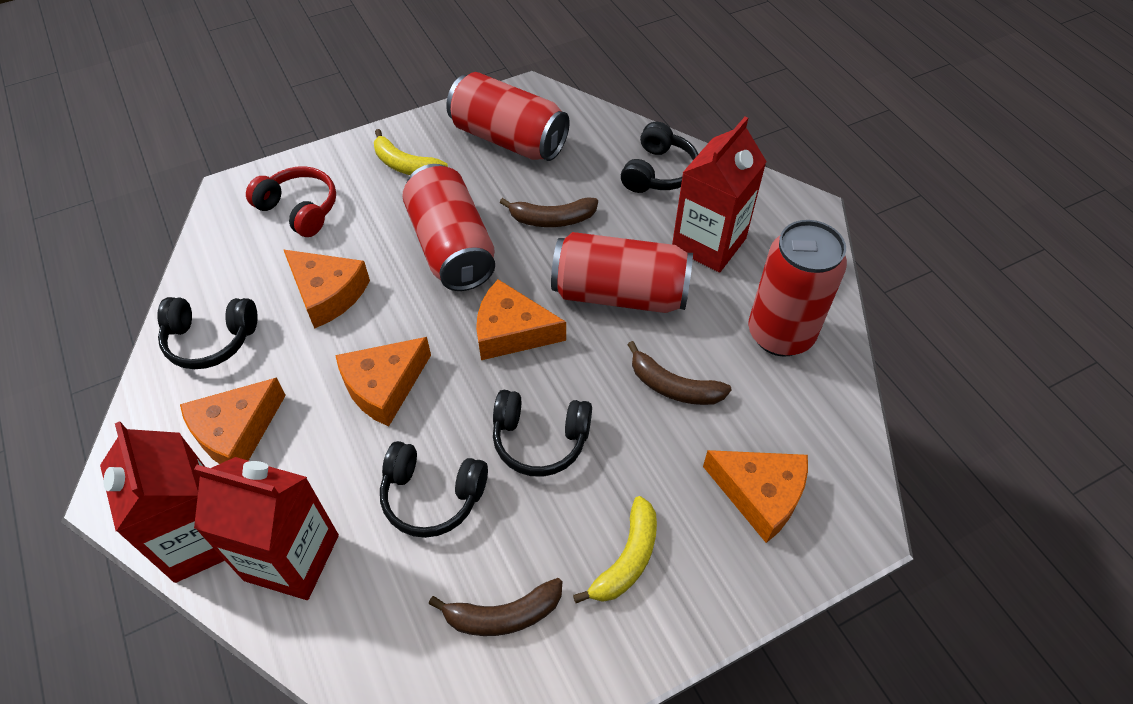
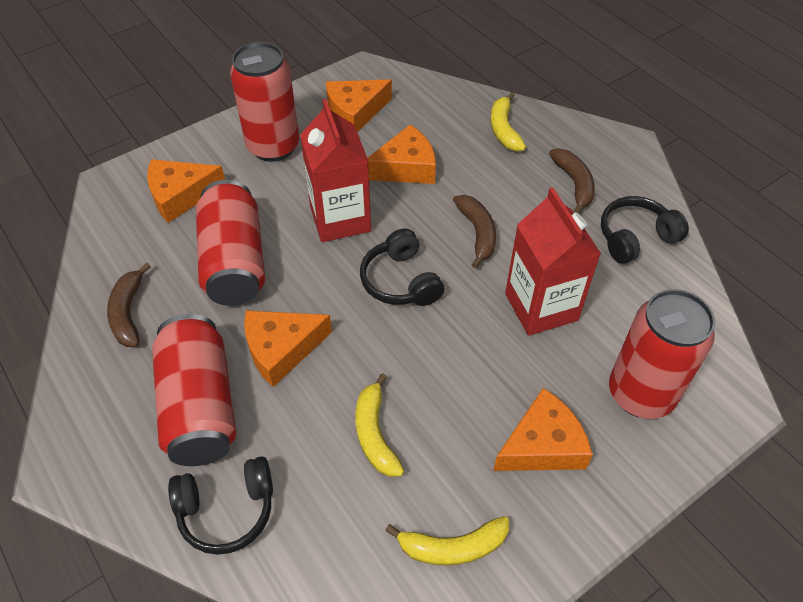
black headphones: [157,297,258,369] [380,441,488,538] [493,390,592,477] [621,122,698,193] = 4 -> [168,456,273,555] [360,228,444,306] [601,196,689,264] = 3
red carton: [100,422,225,583] [194,457,339,600] [672,117,767,272] = 3 -> [300,99,371,242] [505,188,601,336] = 2
red headphones: [246,166,336,237] = 1 -> none = 0
yellow banana: [374,129,448,175] [573,496,657,603] = 2 -> [356,373,405,477] [385,516,509,566] [491,92,526,151] = 3

